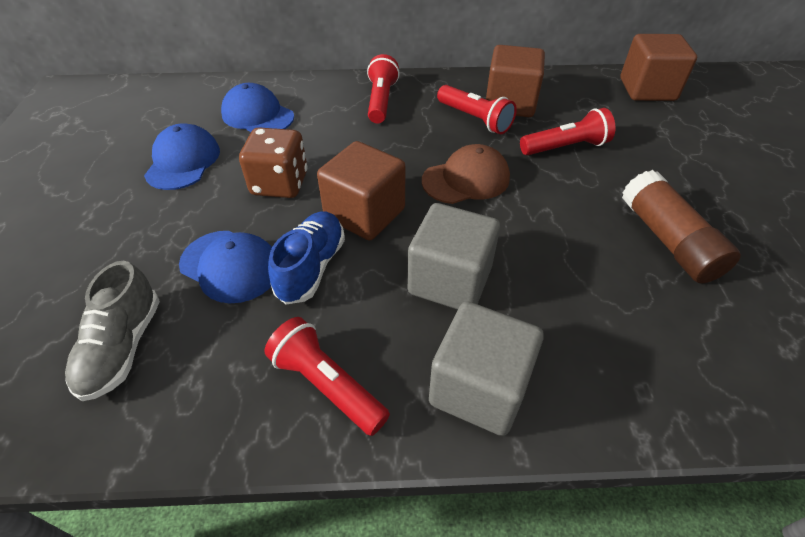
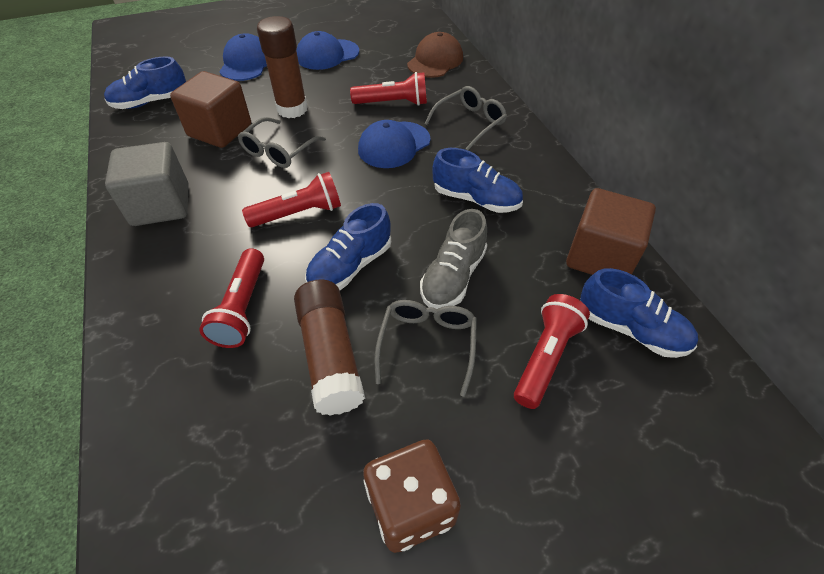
blue shoe: [268,211,345,304] = 1 -> [104,56,186,109] [305,203,391,290] [432,148,523,213] [580,268,698,358] = 4
brown cube: [317,141,405,240] [486,45,545,117] [620,34,697,101] = 3 -> [170,71,251,148] [566,188,656,275] = 2
brown glue stick: [622,170,741,284] = 1 -> [257,16,308,118] [294,279,365,416] = 2
grey cube: [408,203,500,310] [429,301,544,436] = 2 -> [105,142,189,226] = 1
grey glasses: none = 0 -> [238,117,326,168] [375,300,477,397] [424,86,507,150] = 3

